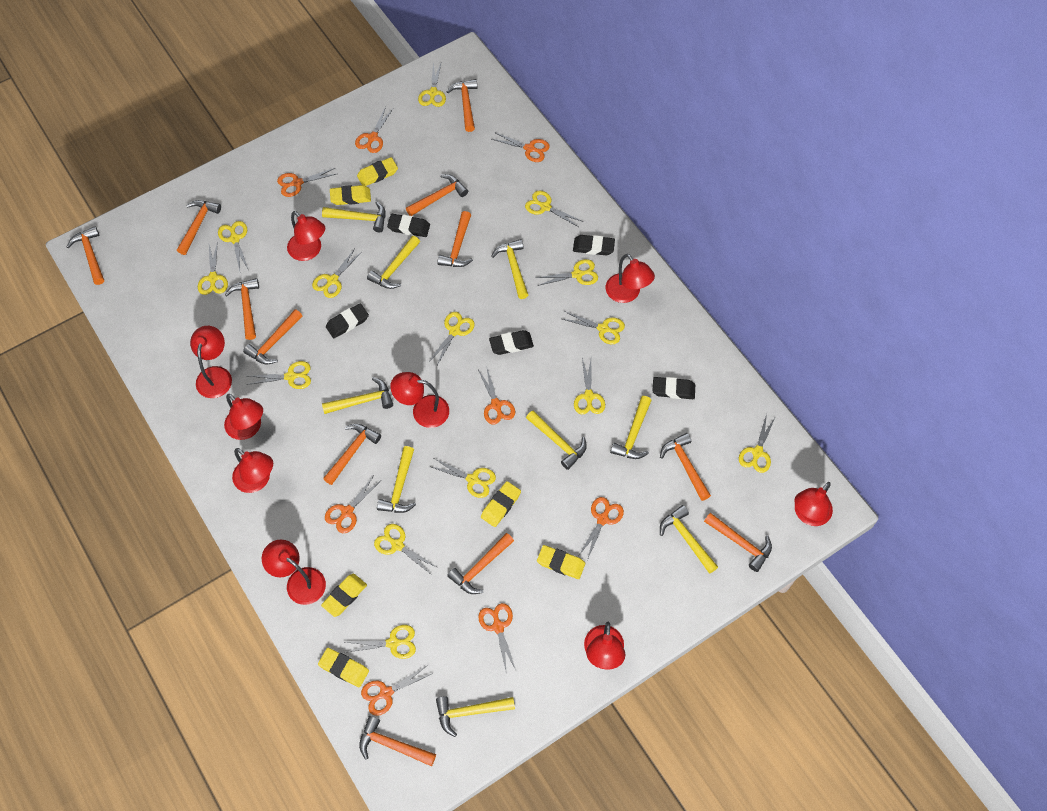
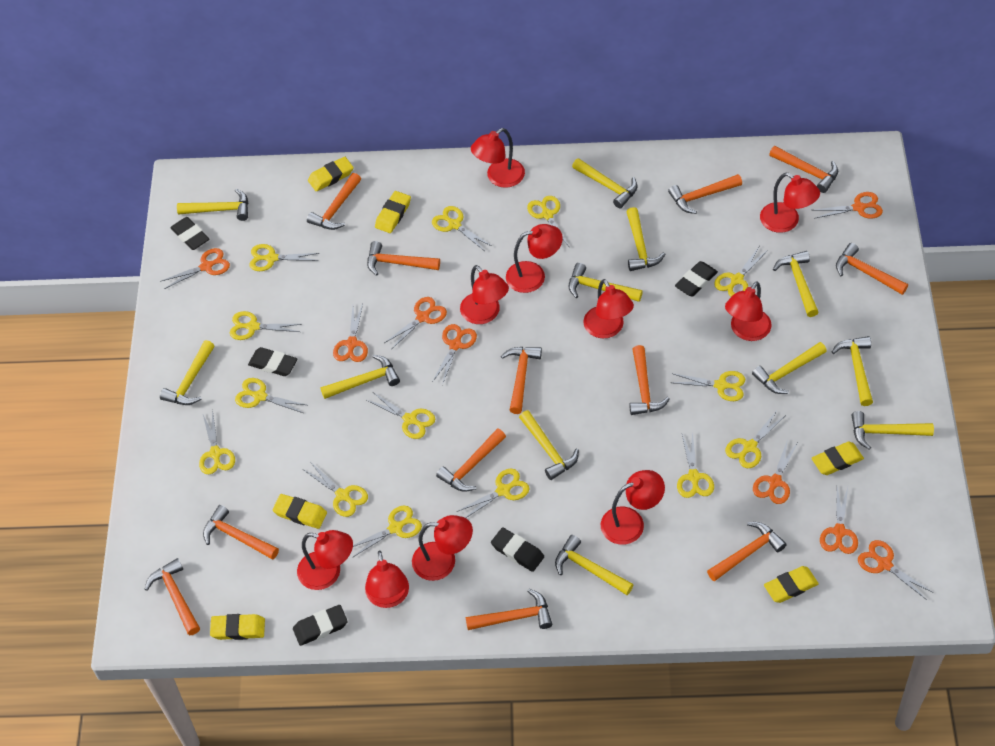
red lamp: [190,326,232,398] [224,394,263,440] [232,448,273,493] [262,540,326,605] [287,211,325,261] [390,372,449,428] [584,622,625,669] [606,254,655,303] [794,482,833,526] = 9 -> [297,530,353,590] [365,551,409,608] [412,515,473,581] [460,265,509,324] [471,128,525,188] [506,224,563,293] [583,279,634,338] [601,470,665,545] [725,281,771,341] [760,173,820,233] = 10
yellow hammer: [322,202,386,232] [322,377,393,414] [367,236,420,289] [377,446,416,513] [436,696,515,737] [491,239,528,299] [526,411,587,470] [610,396,652,459] [660,505,718,574] = 9 -> [160,340,214,405] [177,189,248,221] [320,355,400,399] [519,410,579,480] [555,535,634,595] [569,263,643,302] [572,158,637,208] [627,207,665,271] [752,342,827,394] [773,251,819,317] [832,336,873,406] [851,411,934,450] = 12

